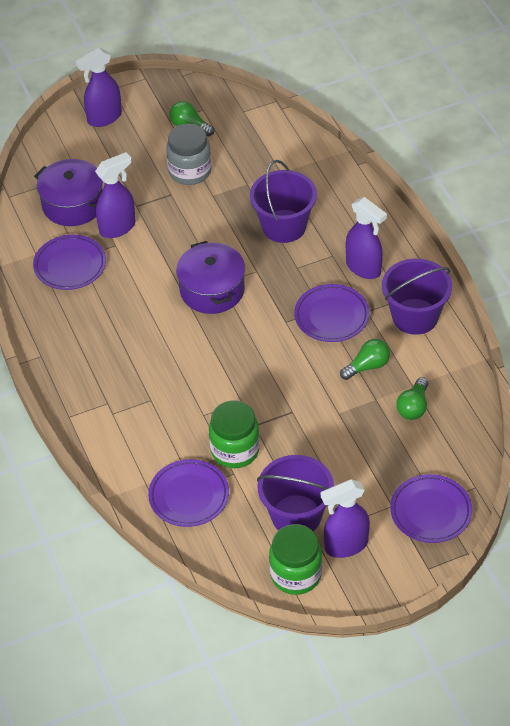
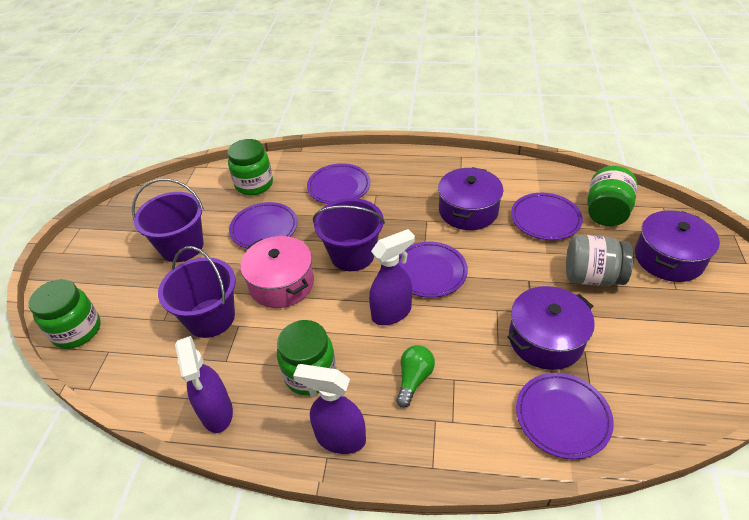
green jar: [209,400,260,468] [269,524,322,595] = 2 -> [28,279,101,349] [227,139,273,195] [277,320,336,396] [587,166,637,226] = 4
green light bulb: [169,101,214,136] [340,339,390,380] [396,377,428,420] = 3 -> [396,345,435,408] = 1
pink pot: none = 0 -> [240,236,314,308] = 1
purple plate: [33,235,106,290] [148,459,229,527] [294,284,369,342] [390,474,472,543] = 4 -> [229,202,297,249] [307,163,370,204] [398,242,468,298] [511,193,583,240] [516,373,614,459] = 5
purple pot: [34,159,103,226] [176,241,245,314] = 2 -> [438,167,503,230] [507,286,595,370] [635,210,720,282] = 3
purple spray bottle: [76,48,122,127] [95,152,136,238] [321,479,370,558] [346,197,387,279] = 4 -> [175,336,233,433] [293,364,366,454] [369,229,415,325] = 3

